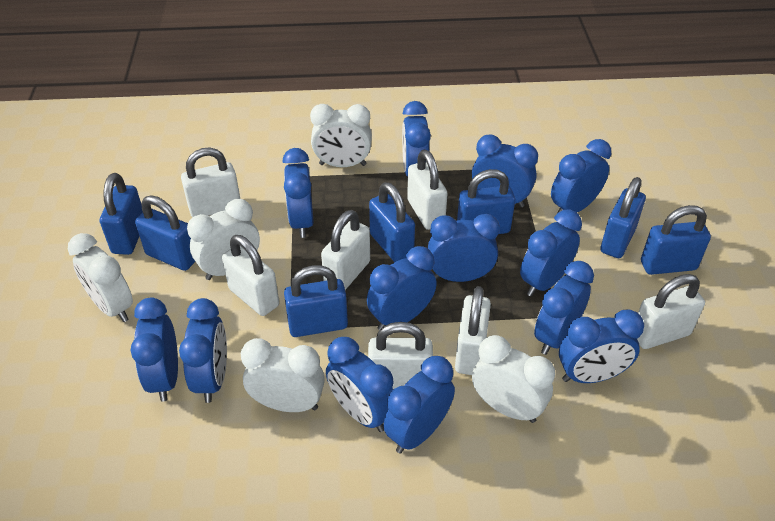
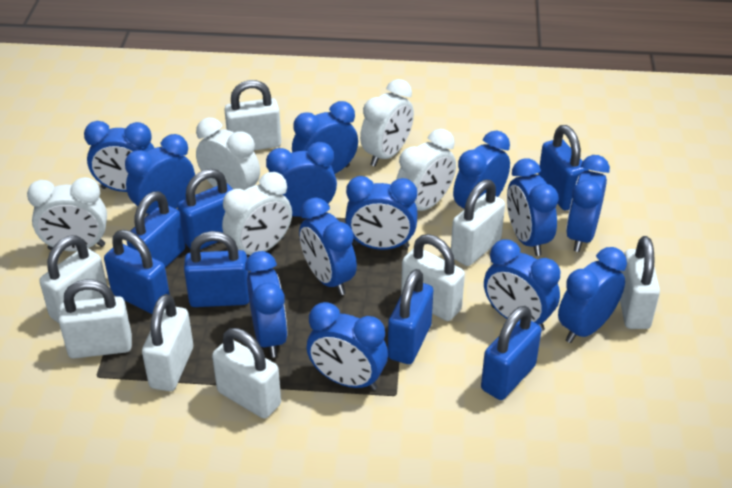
white padlock: [181,148,240,218] [222,235,279,316] [321,210,370,290] [368,322,433,390] [407,150,448,230] [455,286,491,375] [637,274,705,349] = 7 -> [39,235,107,323] [58,279,132,358] [142,294,193,391] [212,328,281,419] [224,80,281,150] [401,234,465,321] [451,180,505,266] [620,236,660,329] = 8

